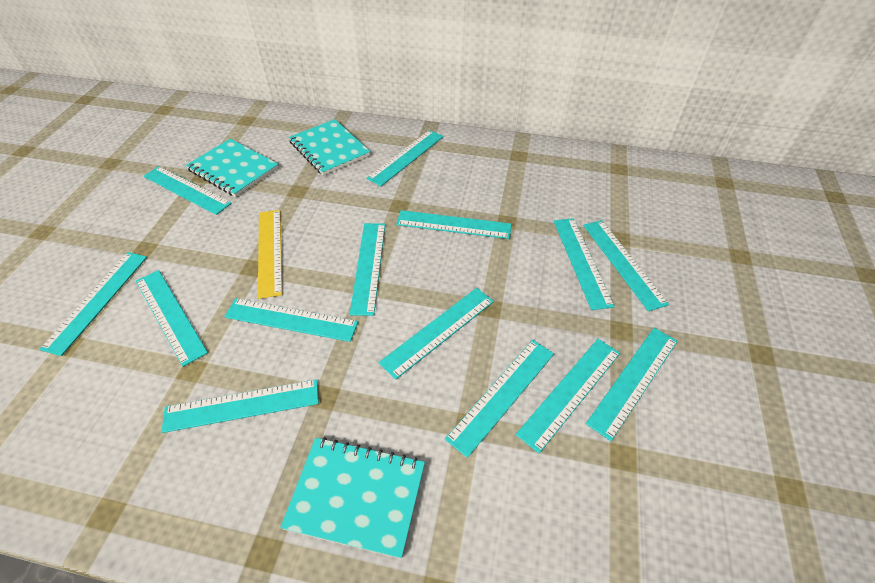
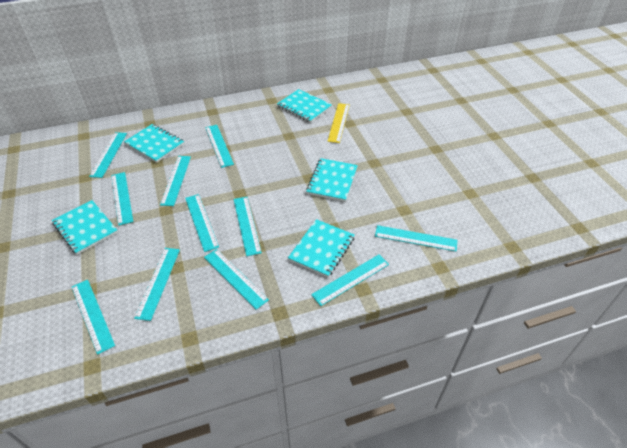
turquoise notebook: [186,139,279,197] [280,437,425,559] [289,119,370,176] = 3 -> [52,200,118,255] [124,124,184,163] [277,89,332,123] [288,219,355,277] [306,158,358,202] = 5
turquoise ruler: [39,252,147,356] [136,270,208,367] [144,166,232,215] [161,379,319,433] [224,298,358,342] [350,223,385,316] [366,130,444,186] [379,288,494,380] [396,210,512,239] [445,340,554,458] [516,339,620,453] [554,218,615,310] [583,220,669,311] [586,328,678,441] = 14 -> [72,280,115,355] [89,132,127,178] [111,172,133,226] [134,248,180,321] [160,156,191,206] [185,194,219,252] [204,249,269,310] [205,125,234,168] [234,197,262,256] [311,255,389,306] [375,225,457,251] = 11

